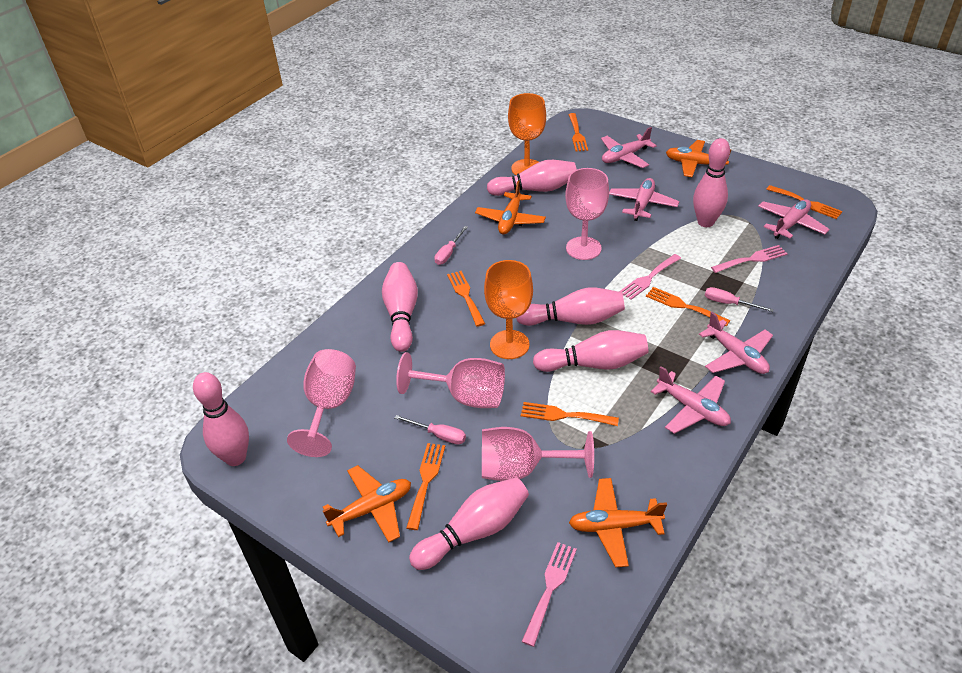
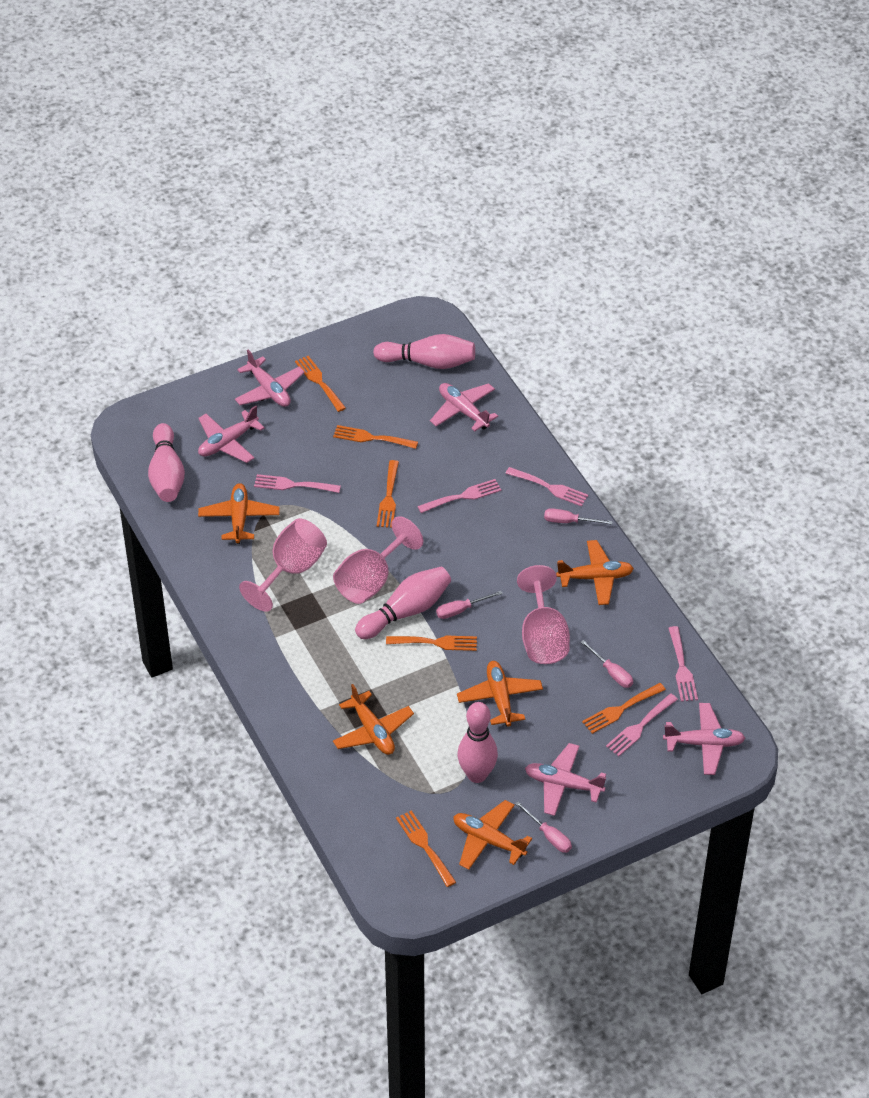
orange goblet: [484,260,533,359] [508,93,546,176] = 2 -> none = 0
orange plane: [323,465,411,542] [475,180,546,234] [569,478,667,567] [666,140,732,177] = 4 -> [198,483,280,544] [333,684,414,755] [453,800,532,870] [457,661,543,727] [556,540,634,605] = 5
pink bowling pin: [193,372,249,466] [382,262,418,352] [409,477,529,570] [487,160,577,196] [516,287,625,326] [533,330,648,372] [693,138,730,227] = 7 -> [148,423,185,502] [355,567,451,639] [373,334,475,369] [457,702,498,783] = 4
pink fork: [522,542,577,647] [619,254,681,300] [711,245,788,273] = 3 -> [254,474,341,493] [418,479,502,513] [505,467,588,507] [606,693,678,756] [668,626,698,702] = 5
pink goblet: [287,349,356,457] [396,352,505,408] [482,427,594,481] [565,168,609,260] = 4 -> [239,518,327,612] [333,516,423,604] [517,565,570,664] = 3
pink screwdriver: [394,415,466,444] [434,226,468,265] [705,287,774,312] = 3 -> [436,591,503,619] [515,801,572,853] [544,508,613,525] [580,640,633,688] = 4

